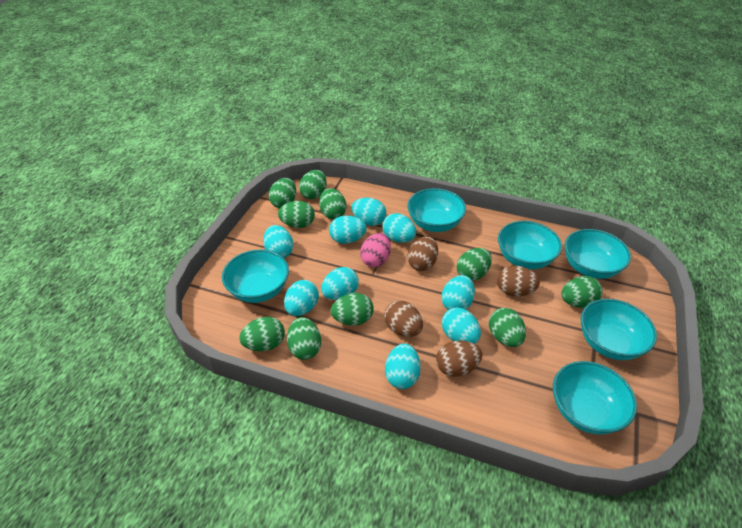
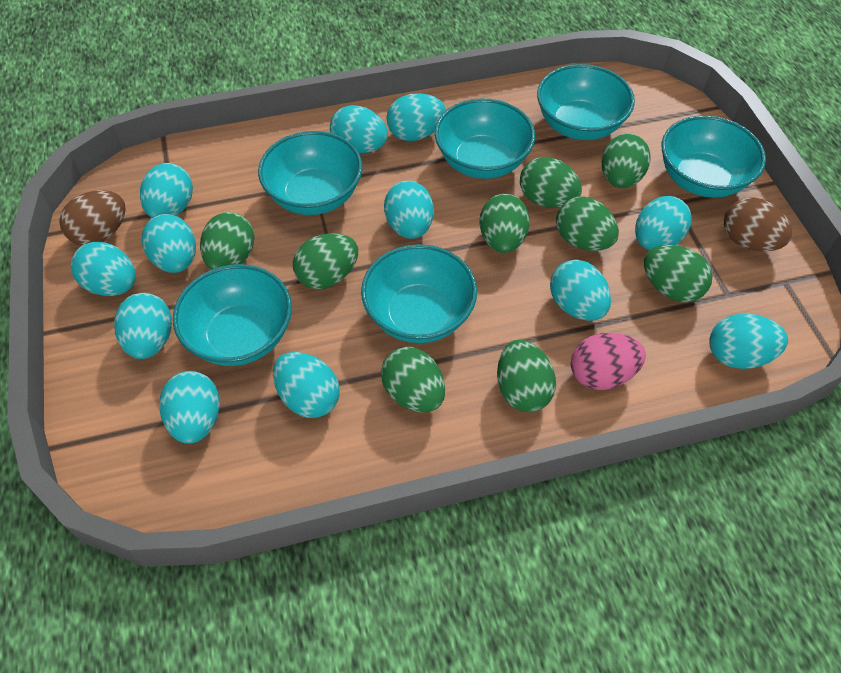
brown egg: [384,301,423,337] [407,236,438,271] [436,340,482,377] [497,266,540,297] = 4 -> [59,190,126,246] [724,197,792,251] = 2
green egg: [239,317,285,351] [269,178,296,208] [278,201,315,228] [287,317,321,360] [299,170,327,199] [319,188,347,219] [331,293,374,326] [457,248,492,281] [489,308,526,347] [561,276,603,308] = 10 -> [200,212,254,270] [293,233,358,289] [381,347,445,412] [480,194,530,253] [497,340,556,412] [520,157,582,208] [556,196,619,251] [602,134,651,188] [644,245,713,302] = 9
turquoise egg: [263,225,293,258] [284,280,319,316] [321,267,359,300] [329,216,367,244] [351,198,386,226] [382,213,416,243] [385,344,421,389] [441,275,475,310] [442,307,481,344] = 9 -> [71,241,136,296] [114,293,172,359] [140,163,193,218] [142,214,196,273] [159,371,220,444] [273,352,340,418] [330,105,388,153] [384,181,434,239] [387,93,446,141] [550,260,611,321] [635,196,692,250] [709,314,788,369] = 12

